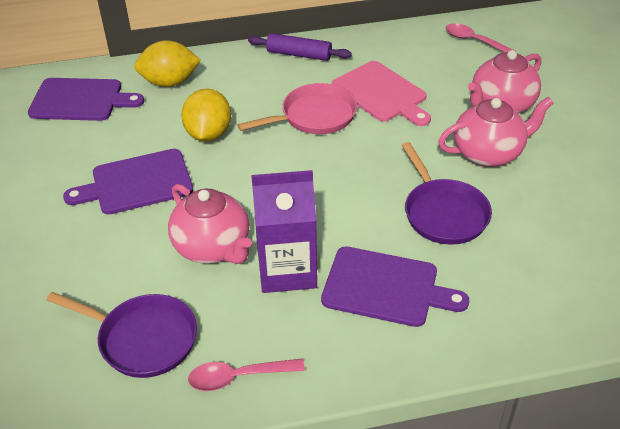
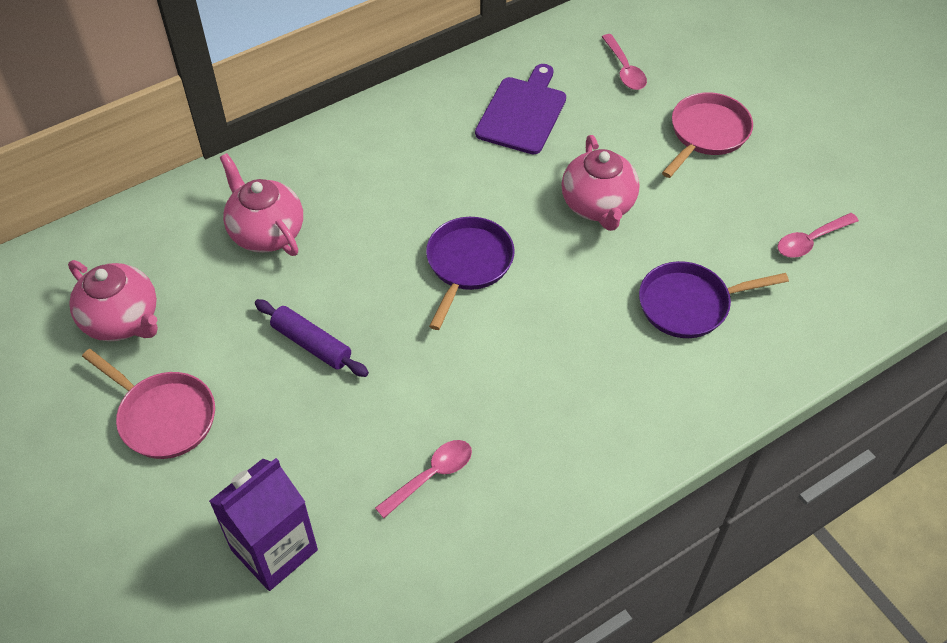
pink cutting board: [332,61,431,126] = 1 -> none = 0
pink pan: [237,83,357,134] = 1 -> [82,349,215,459] [662,92,753,178] = 2
pink spoon: [188,359,305,391] [446,23,515,52] = 2 -> [375,440,472,518] [602,34,647,90] [778,213,859,258] = 3
purple cutting board: [28,78,144,121] [63,149,193,214] [321,246,469,327] = 3 -> [475,64,566,154] = 1
yellow lemon: [134,40,201,87] [181,89,231,142] = 2 -> none = 0

